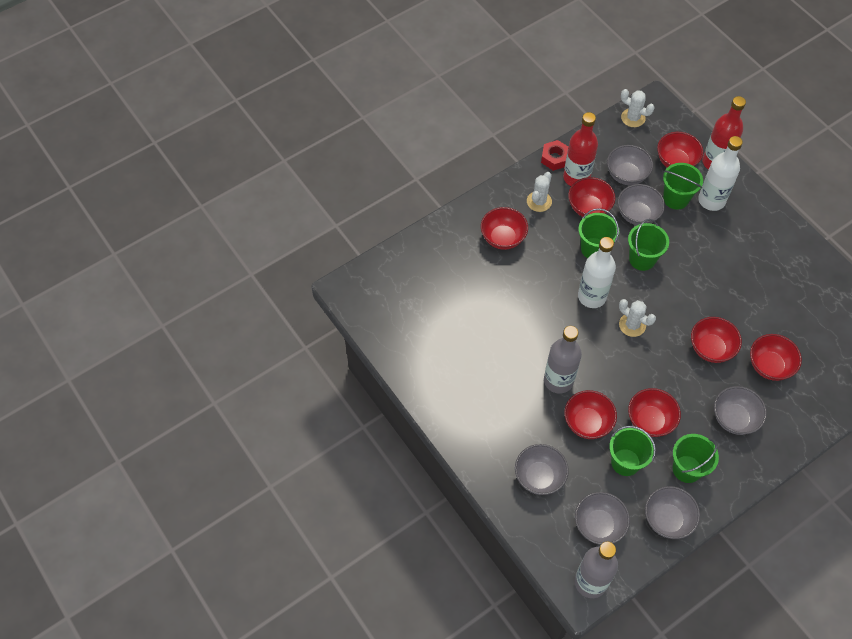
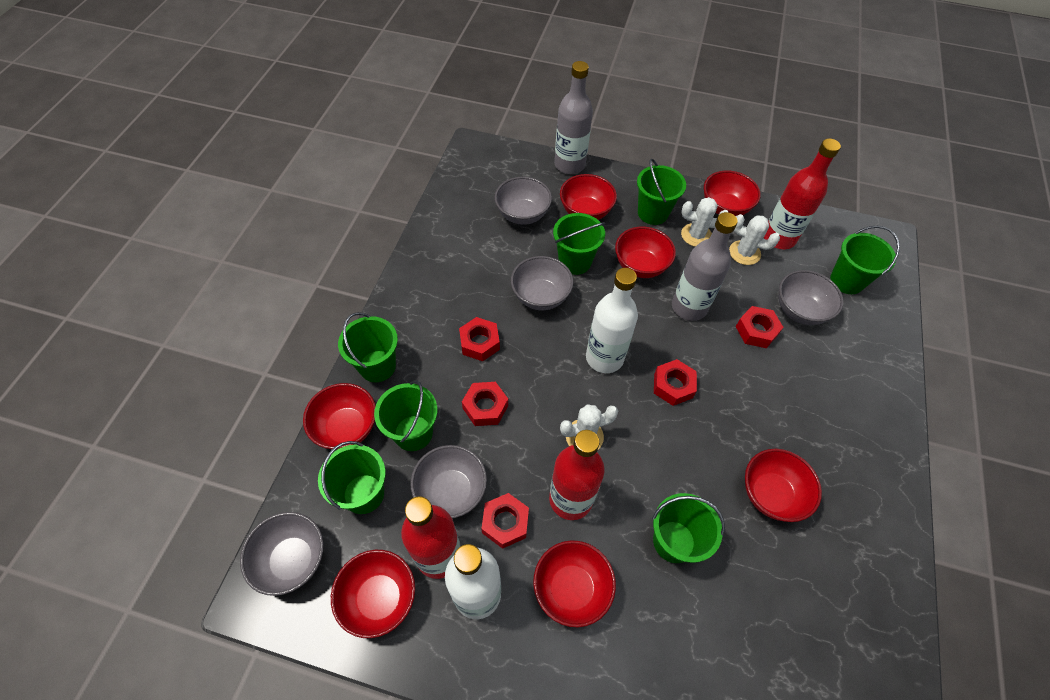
green bucket: [578,208,619,258] [609,426,656,476] [628,219,669,271] [663,163,703,210] [673,434,719,483] = 5 -> [318,441,386,514] [338,312,398,382] [374,380,437,451] [553,213,605,275] [637,159,686,225] [652,493,725,563] [830,226,900,294] = 7
grey bowl: [515,444,569,495] [575,492,630,545] [607,145,653,185] [618,184,665,225] [645,486,700,539] [714,386,767,435] = 6 -> [240,512,324,596] [410,445,487,518] [495,177,552,225] [511,256,573,310] [779,270,843,325] = 5
red bottle: [563,112,598,186] [702,96,746,170] = 2 -> [401,496,460,579] [549,430,605,520] [764,138,841,249] = 3
red nut: [541,140,569,171] = 1 -> [459,317,500,361] [462,382,508,426] [481,493,529,549] [654,359,697,406] [736,306,784,348] = 5

